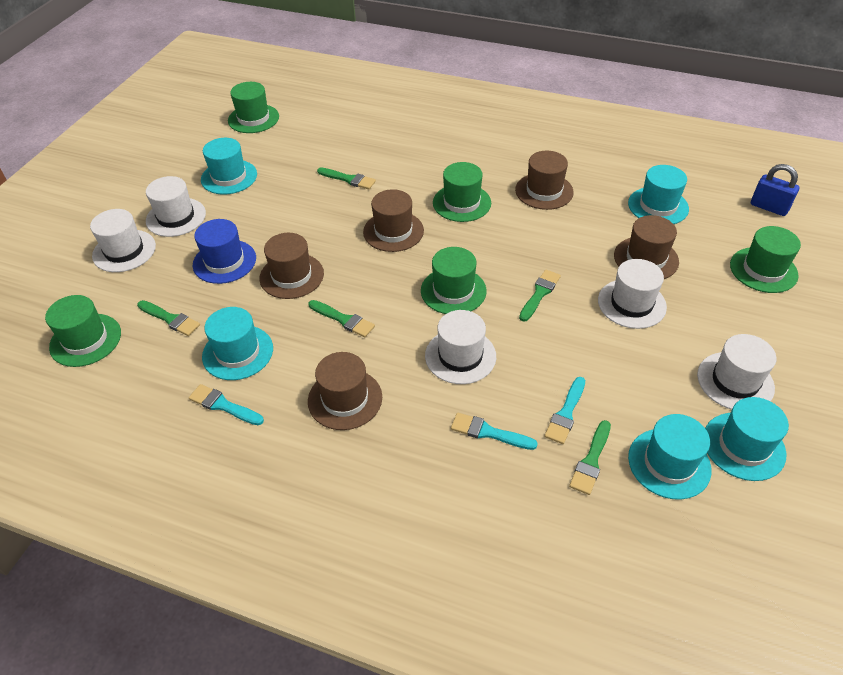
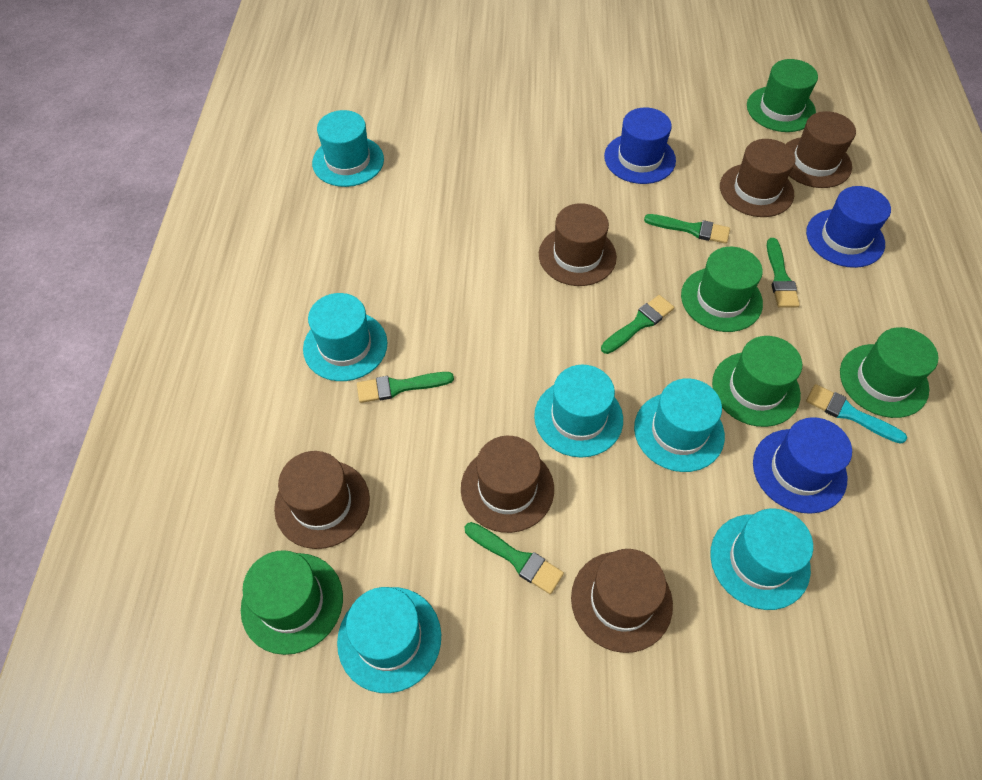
blue hat: [193,219,256,284] = 1 -> [604,107,676,184] [753,417,852,514] [806,186,891,268] = 3
blue padlock: [751,164,799,216] = 1 -> none = 0
brown hat: [259,233,324,299] [308,352,382,430] [363,189,424,252] [515,151,574,210] [614,215,679,279] = 5 -> [274,451,370,549] [461,436,554,533] [539,203,617,286] [571,549,673,653] [720,139,796,217] [786,111,856,188] = 6
turquoise brush: [189,384,264,425] [451,413,538,450] [544,377,585,444] = 3 -> [806,384,907,444] = 1
turquoise hat: [201,138,257,195] [202,307,273,380] [628,165,689,224] [628,414,712,500] [705,397,789,481] = 5 -> [303,293,387,381] [312,110,384,187] [337,587,441,693] [534,365,623,457] [634,378,725,472] [710,509,813,610] = 6
white hat: [90,209,156,272] [146,176,206,237] [425,310,496,384] [598,259,667,329] [697,334,776,410] = 5 -> none = 0

